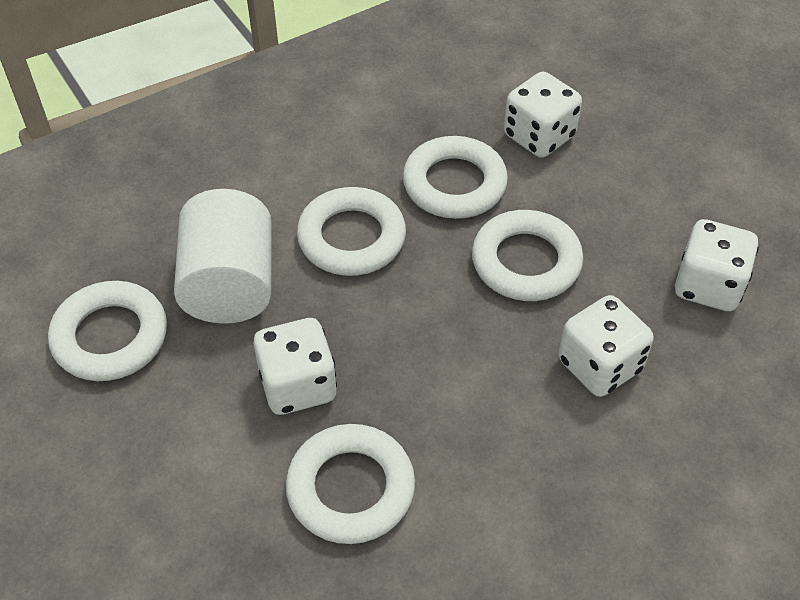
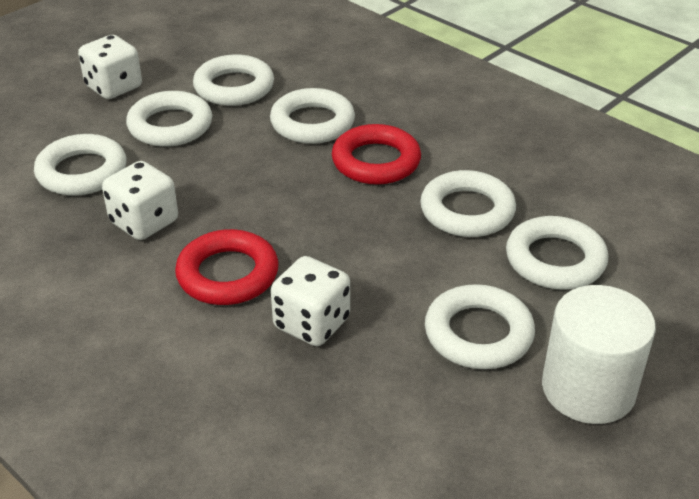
red ring: none = 0 -> [175,229,279,305] [332,124,421,185] = 2
white dice: [254,318,337,415] [504,72,582,158] [558,295,654,397] [675,219,759,311] = 4 -> [78,35,142,99] [102,161,178,240] [271,256,350,346] = 3
white ring: [48,281,167,381] [286,424,415,544] [297,187,406,276] [403,136,508,219] [472,210,583,301] = 5 -> [34,134,126,196] [126,91,212,147] [193,54,274,106] [270,88,355,144] [420,170,516,237] [425,284,535,369] [506,216,608,290] = 7

